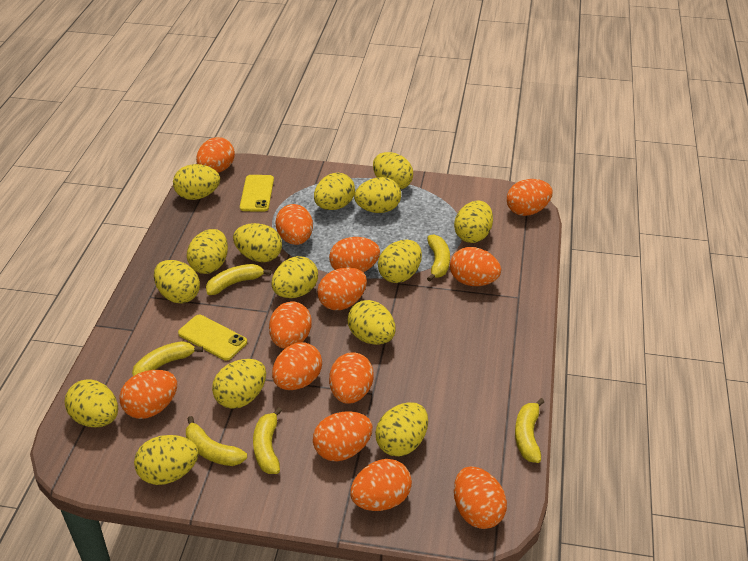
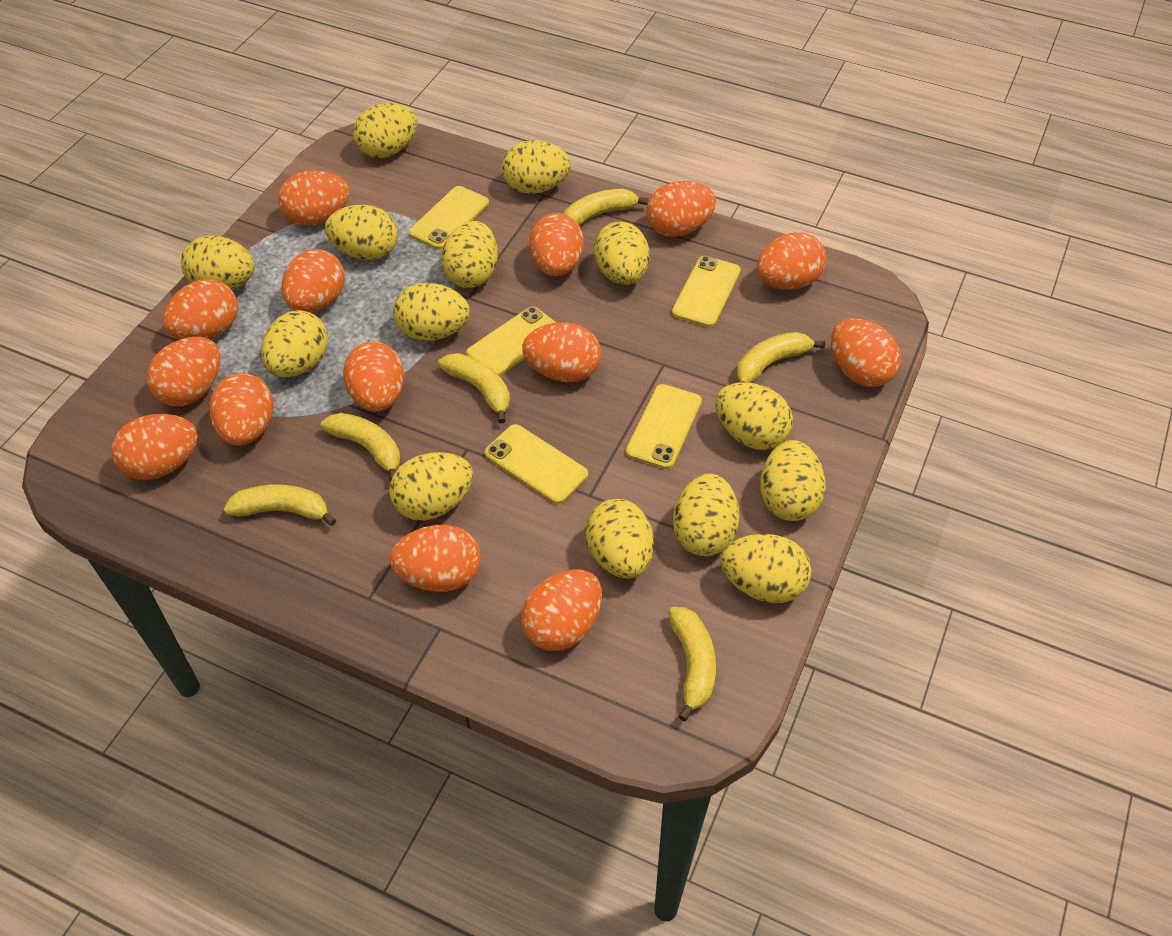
orange egg: [119,370,177,419] [196,137,235,173] [269,301,312,349] [272,342,322,390] [275,204,313,245] [313,411,373,461] [317,267,367,310] [329,237,380,272] [329,352,374,404] [350,459,412,511] [450,247,501,286] [454,466,507,529] [507,179,553,216] = 13 -> [111,414,198,480] [147,337,220,406] [163,279,238,339] [209,373,274,446] [278,170,350,226] [282,249,345,312] [343,341,405,412] [389,525,481,592] [521,570,602,651] [522,322,601,382] [529,213,584,276] [646,181,716,237] [757,232,826,290] [831,318,901,387] = 14
yellow egg: [65,379,118,427] [134,435,199,485] [154,260,200,303] [173,164,220,200] [187,229,228,274] [212,359,266,409] [233,223,282,262] [272,256,318,298] [314,173,355,210] [347,300,396,345] [354,177,401,213] [373,152,413,190] [375,402,428,456] [378,240,422,283] [454,201,493,243] = 15 -> [181,236,255,290] [261,310,328,377] [325,205,398,260] [353,103,417,158] [389,452,473,521] [393,283,470,341] [441,221,498,288] [502,140,571,194] [585,499,654,579] [594,222,650,285] [673,474,740,556] [715,382,793,450] [721,534,812,603] [760,440,826,521] = 14
yellow phone: [178,315,247,360] [240,175,274,212] = 2 -> [409,186,489,250] [466,307,557,376] [485,424,588,504] [626,384,702,469] [672,256,741,327] = 5

